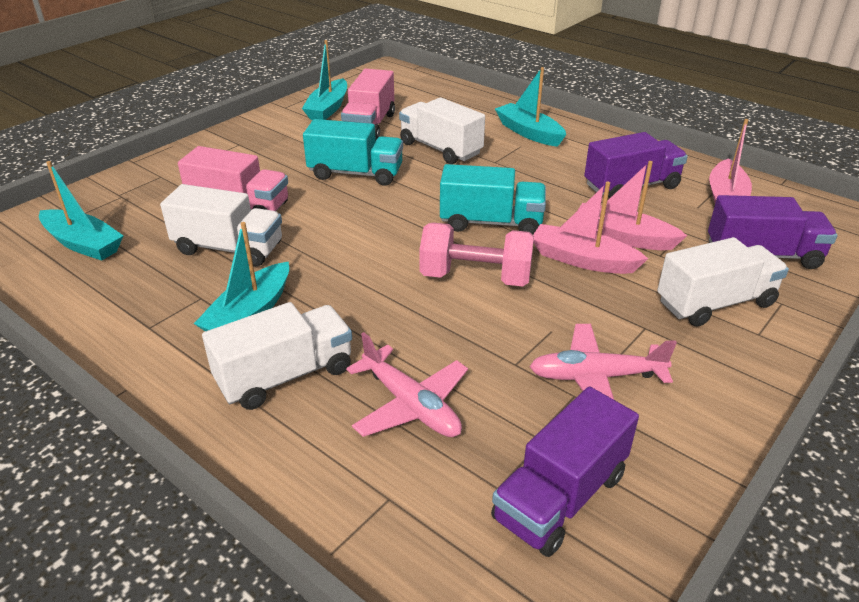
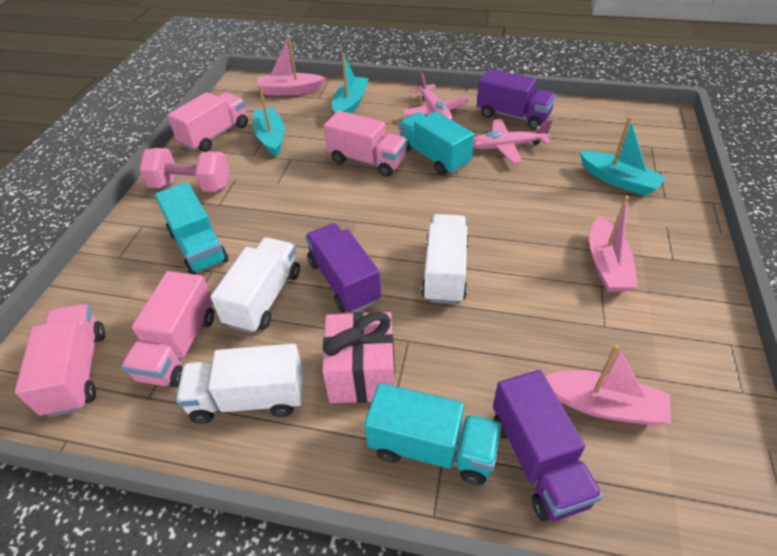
pink gift: none = 0 -> [322,312,395,403] = 1
pink truck: [178,146,288,211] [341,69,395,140] = 2 -> [15,304,105,417] [121,271,214,387] [167,92,248,152] [324,111,408,177] = 4
turquoise boat: [39,161,124,261] [194,222,289,331] [302,40,347,120] [495,67,566,147] = 4 -> [253,85,285,157] [332,53,369,114] [579,116,666,196] = 3
turquoise truck: [303,119,403,186] [440,164,546,235] = 2 -> [155,182,229,275] [364,383,502,485] [399,111,474,175] = 3
white truck: [160,184,282,267] [202,302,352,410] [399,97,485,164] [657,237,789,327] = 4 -> [176,344,303,424] [211,237,300,333] [421,214,469,304] = 3

